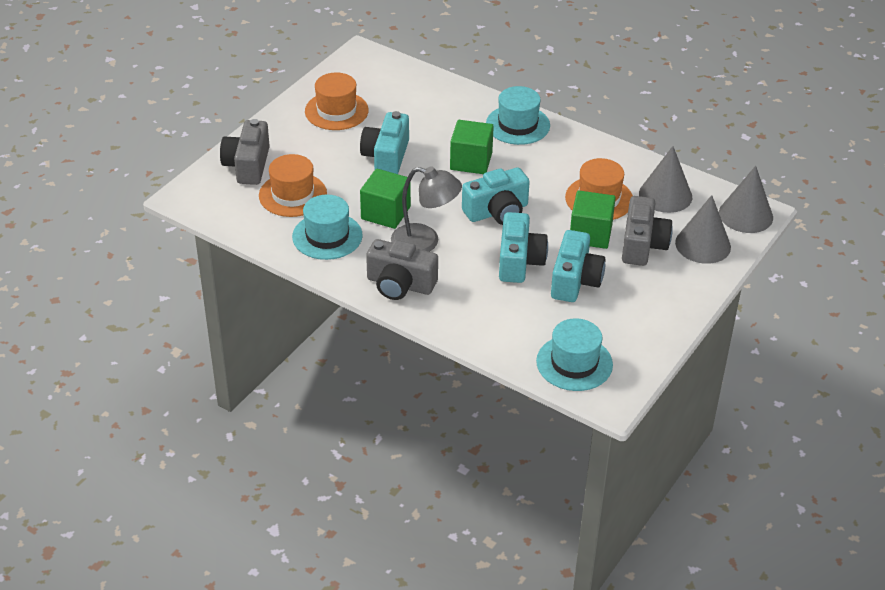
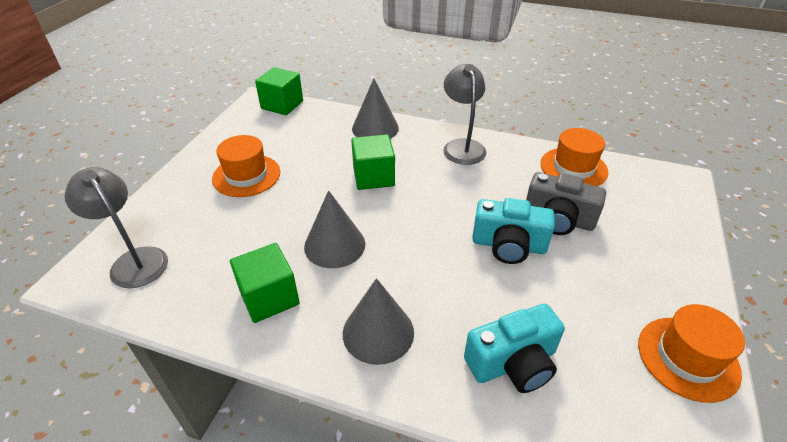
grey camera: [220,119,270,185] [366,239,438,300] [622,196,673,266] = 3 -> [526,172,606,235] = 1
grey lamp: [391,166,462,252] = 1 -> [65,167,168,288] [443,64,487,165] = 2
turquoise camera: [360,111,409,174] [462,168,530,225] [499,212,548,283] [551,230,605,302] = 4 -> [464,304,565,393] [472,198,555,264] = 2
turquoise hat: [292,195,363,260] [486,86,550,145] [536,318,613,391] = 3 -> none = 0

